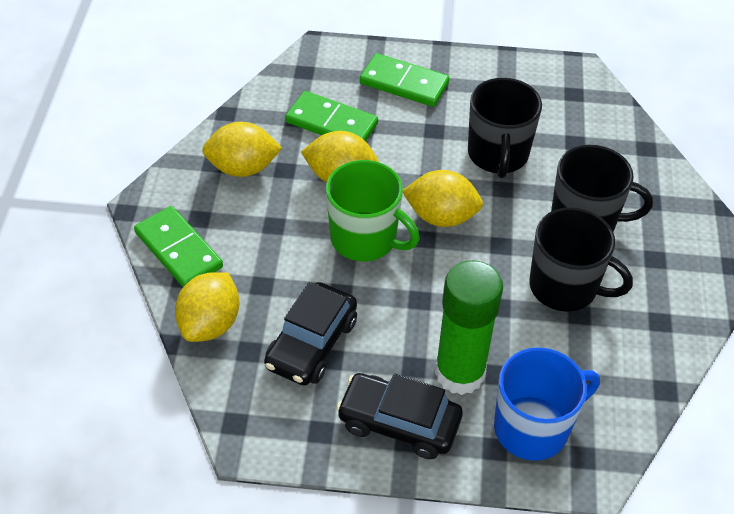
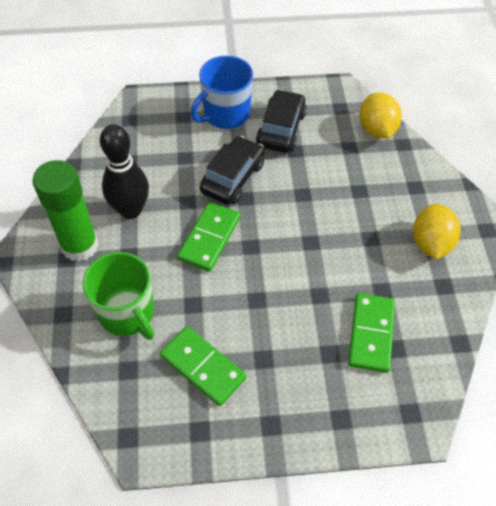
black bowling pin: none = 0 -> [100,124,149,219] = 1
black mug: [468,78,542,178] [529,207,633,312] [551,145,653,231] = 3 -> none = 0
yellow lemon: [175,272,239,342] [202,122,282,177] [301,131,379,182] [403,170,483,227] = 4 -> [360,93,402,138] [413,204,460,260] = 2

